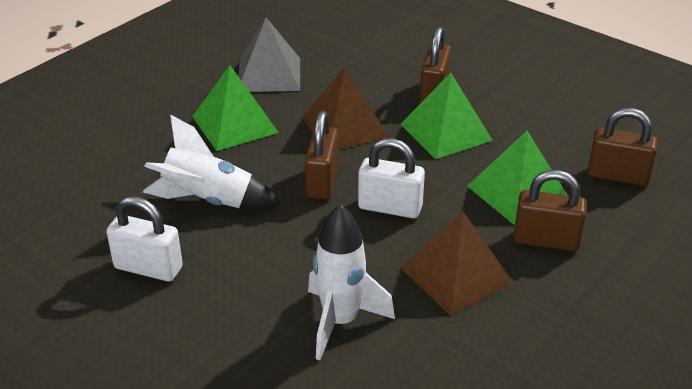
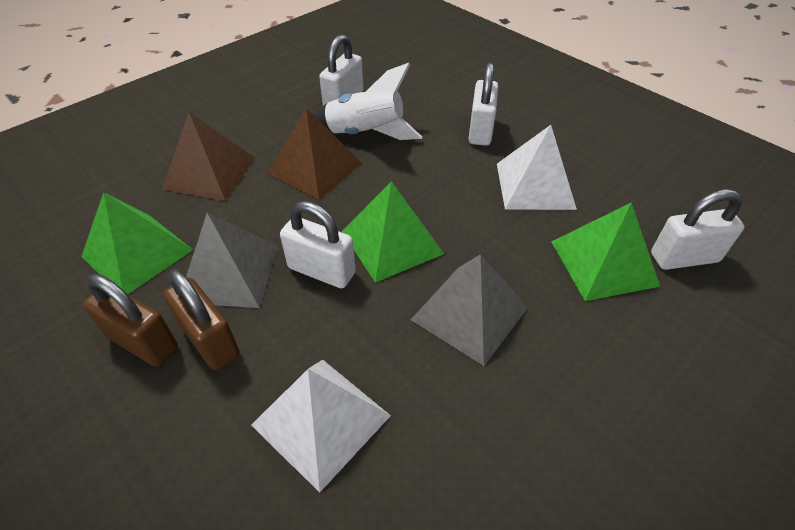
brown padlock: [305,111,339,200] [419,27,451,103] [513,170,587,251] [588,108,658,186] = 4 -> [83,274,178,367] [163,269,240,370] = 2
grey pyramid: [238,18,300,92] = 1 -> [186,213,278,308] [411,254,528,366] = 2
white padlock: [106,196,183,282] [358,138,425,218] = 2 -> [280,201,356,288] [319,34,364,106] [469,62,498,146] [651,189,744,270] = 4
white pyramid: none = 0 -> [251,360,391,493] [497,125,577,210] = 2
white rocket: [143,115,280,209] [308,204,395,360] = 2 -> [313,63,422,140] = 1

